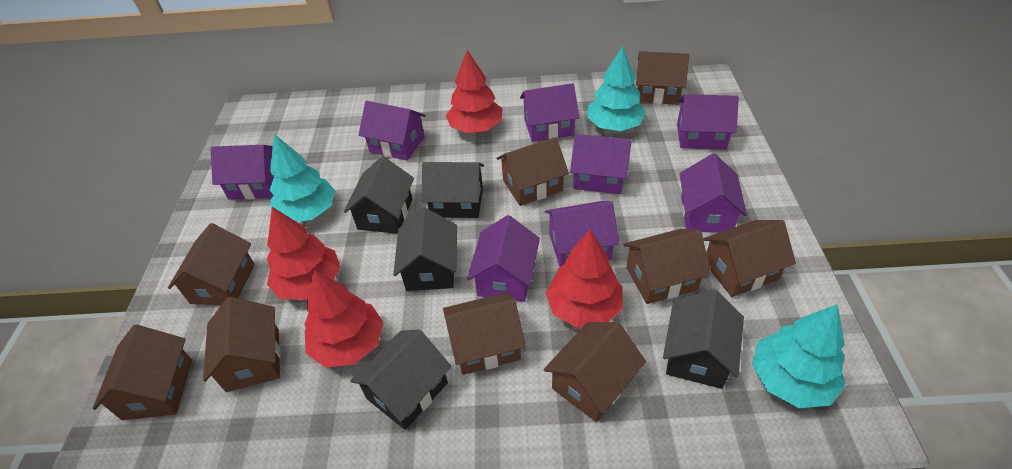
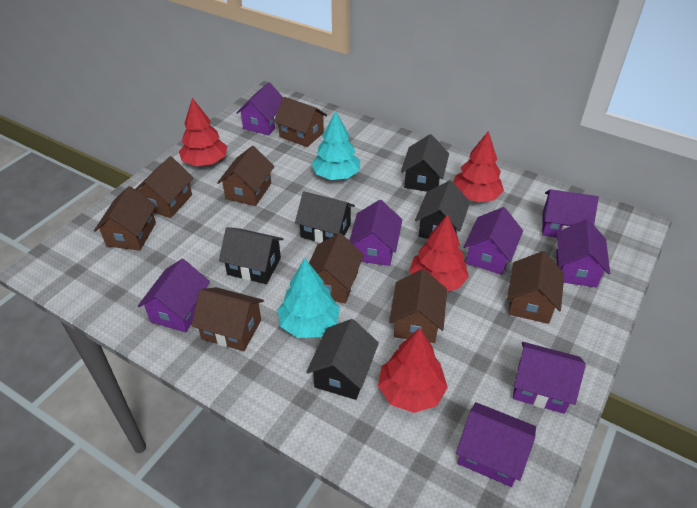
brown house: [93,324,192,420] [168,223,255,306] [203,297,281,392] [443,292,526,375] [497,137,569,206] [544,322,646,422] [623,229,711,304] [636,51,689,105] [703,220,796,297] = 9 -> [94,186,156,251] [135,156,193,218] [191,287,264,351] [217,146,275,206] [274,97,327,147] [309,233,364,303] [389,269,447,343] [507,251,564,324] = 8
turquoise tree: [270,134,336,222] [587,46,646,131] [752,304,846,408] = 3 -> [278,258,340,338] [312,110,360,180] = 2

